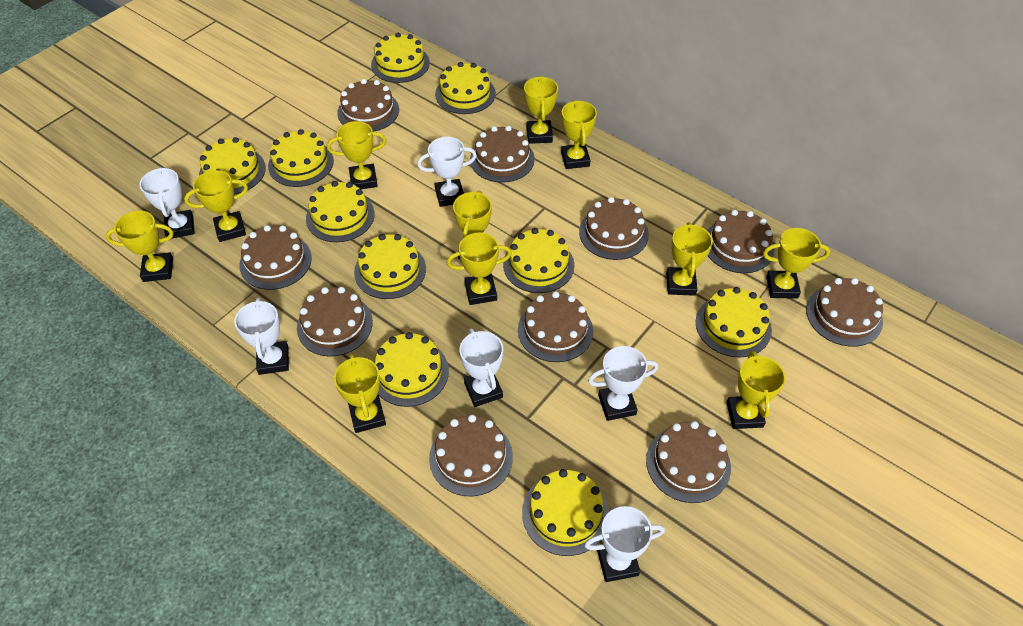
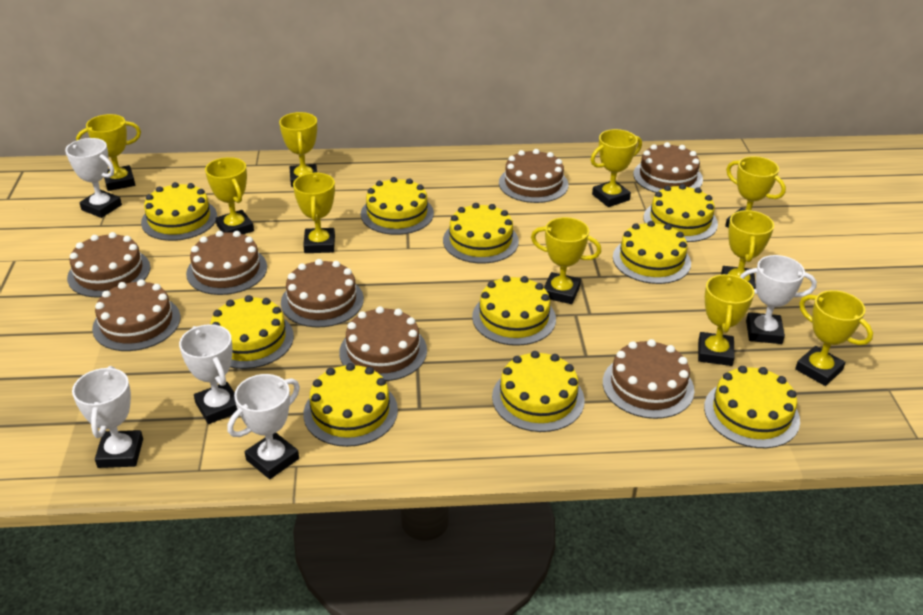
brown cake: [239,225,312,290] [297,287,373,357] [337,79,399,132] [429,415,513,496] [470,126,535,183] [518,291,593,362] [579,197,649,260] [646,421,731,503] [707,210,774,273] [806,278,883,347] = 10 -> [67,232,150,298] [92,279,181,351] [186,231,267,295] [281,259,364,327] [339,306,427,381] [499,149,569,203] [603,339,694,419] [633,142,703,193] = 8
white trophy: [139,167,194,239] [234,298,289,375] [417,137,477,207] [460,328,503,407] [584,506,665,582] [588,346,658,421] = 6 -> [65,138,122,218] [72,366,143,468] [179,324,237,424] [228,374,300,479] [740,255,817,344] = 5
yellow trophy: [106,211,173,282] [184,170,248,242] [327,121,386,189] [334,354,386,433] [447,233,512,305] [453,191,492,259] [524,76,558,144] [561,100,597,169] [666,222,713,296] [726,351,786,429] [763,228,830,299] = 11 -> [76,114,141,191] [205,157,254,234] [279,112,317,187] [293,173,335,253] [531,217,601,304] [591,129,642,207] [698,274,755,366] [721,210,774,289] [725,156,786,228] [795,290,873,386] = 10

